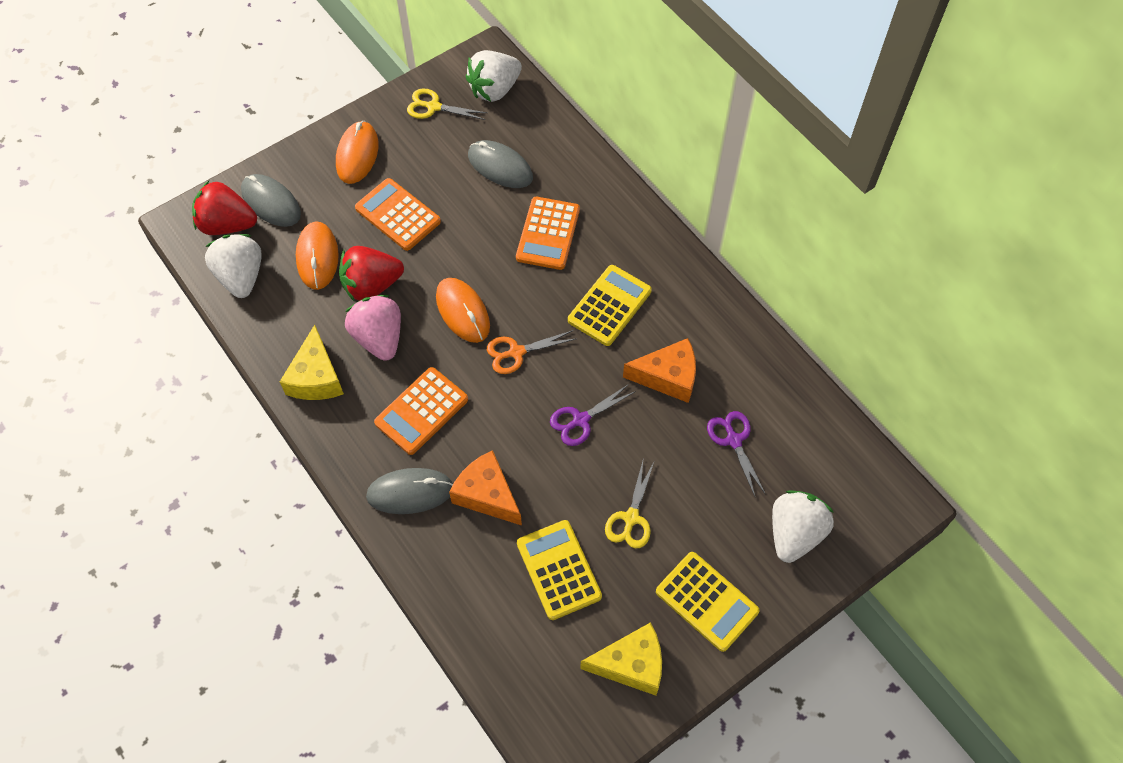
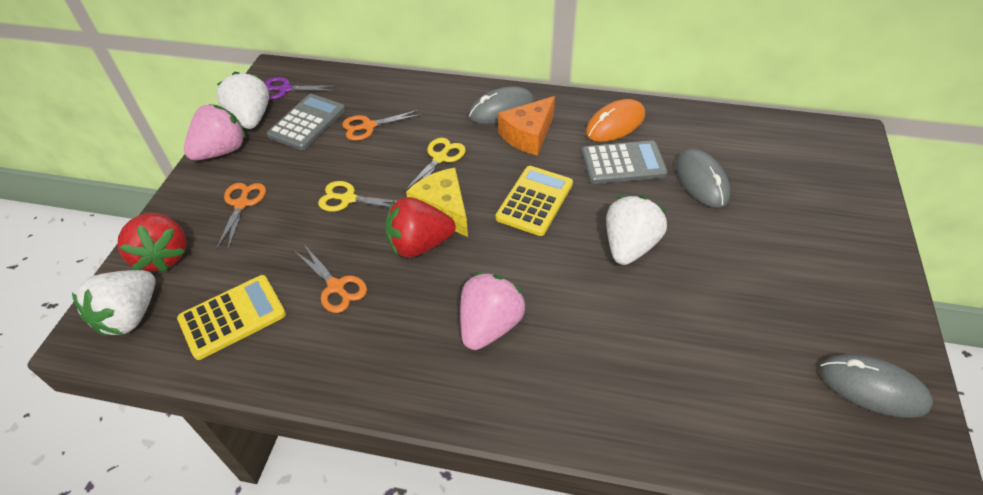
grey calculator: none = 0 -> [267,94,345,150] [582,141,668,184] = 2
orange calculator: [355,178,441,251] [374,367,468,455] [516,197,580,270] = 3 -> none = 0
orange cheese: [449,450,522,526] [623,338,696,403] = 2 -> [498,96,555,156] = 1
orange mouse: [296,222,339,290] [336,121,378,184] [436,278,490,343] = 3 -> [586,99,645,142] = 1
orange scissors: [487,330,577,374] = 1 -> [216,183,266,249] [296,246,367,313] [342,110,422,141] = 3
pink strawberry: [345,295,401,361] = 1 -> [184,104,246,160] [460,272,526,350] = 2
purple scissors: [550,383,636,446] [707,411,766,496] = 2 -> [265,77,337,100] = 1
yellow calculator: [517,520,602,620] [568,265,652,346] [656,552,760,652] = 3 -> [177,275,286,360] [496,166,573,236] = 2
yellow cheese: [280,325,344,400] [580,622,662,696] = 2 -> [406,168,468,237] = 1

